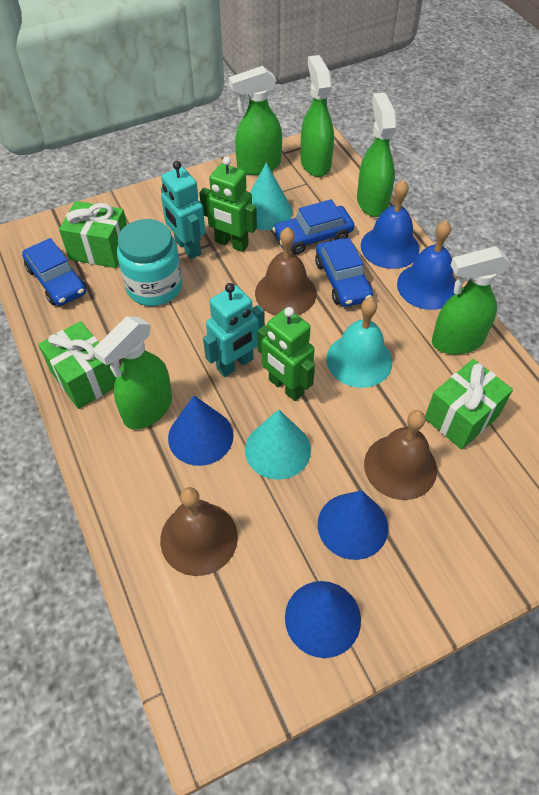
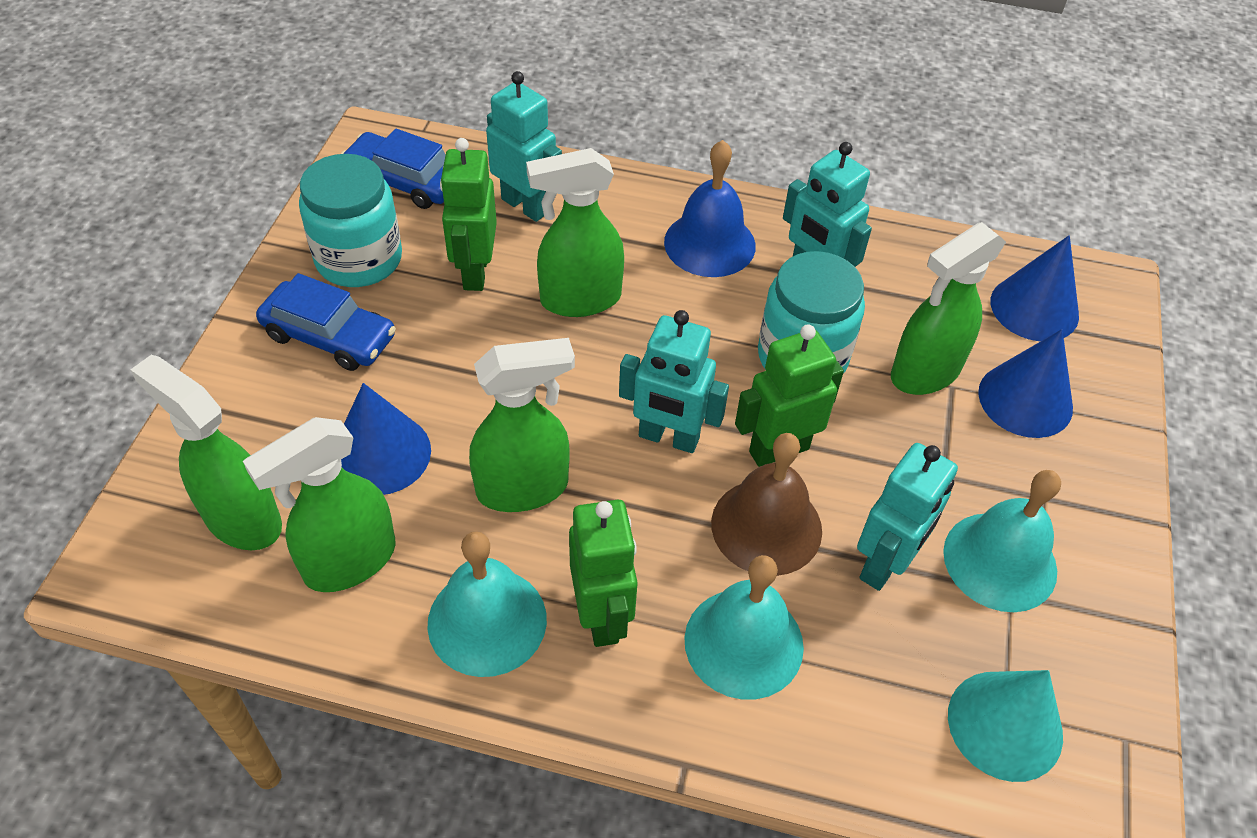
blue bell: [361,180,420,269] [397,220,456,310] = 2 -> [664,140,756,277] = 1
blue car: [22,238,86,306] [272,199,355,255] [315,238,373,307] = 3 -> [256,273,396,371] [341,128,446,209] = 2
brown bell: [160,487,238,576] [255,227,317,316] [364,410,437,500] = 3 -> [711,433,822,576] = 1
green gift: [38,321,116,409] [59,201,127,268] [425,359,513,450] = 3 -> none = 0
green robot: [199,157,257,252] [257,307,315,401] = 2 -> [440,138,497,291] [569,500,638,647] [735,325,844,467] = 3
turquoise bell: [326,298,393,388] = 1 -> [427,531,547,677] [684,555,804,700] [943,470,1061,612] = 3
turquoise cone: [245,409,311,480] [250,163,292,230] = 2 -> [948,670,1063,782] = 1
turquoise jar: [117,219,182,306] = 1 -> [299,154,402,287] [758,251,865,374] = 2
turquoise robot: [161,161,206,259] [203,283,265,377] = 2 -> [486,71,562,222] [619,310,729,453] [783,142,872,267] [857,443,958,591] = 4

